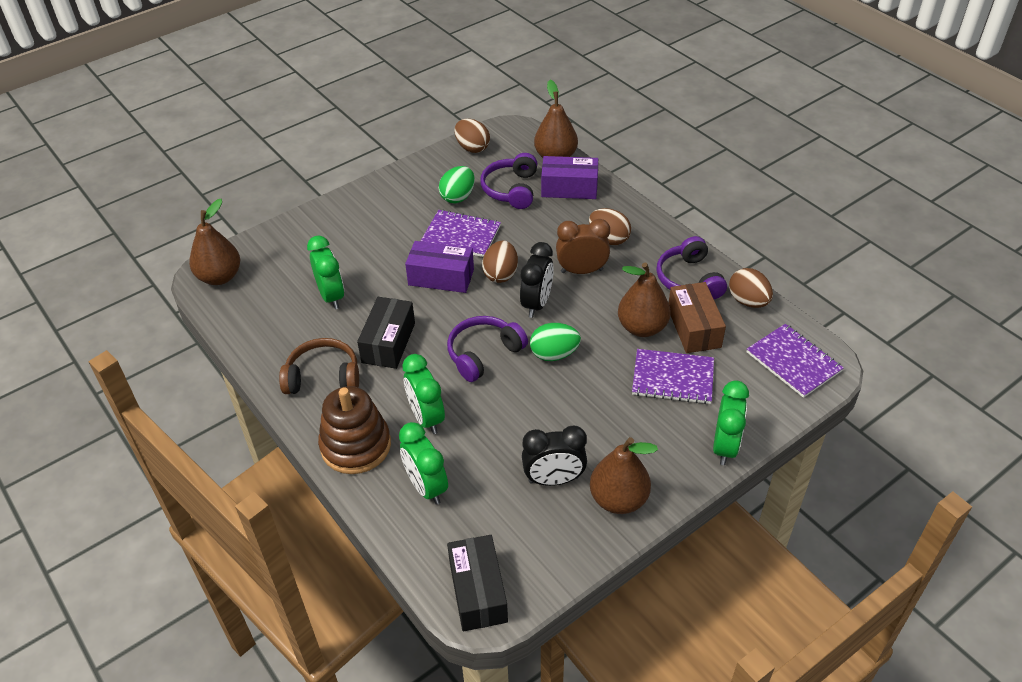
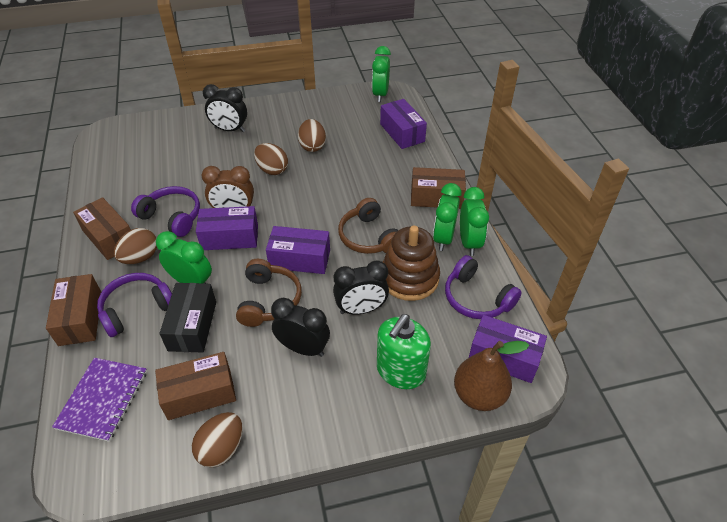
black box: [357,297,415,369] [447,535,508,631] = 2 -> [159,283,216,353] = 1
black clock: [520,242,554,318] [522,426,587,486] = 2 -> [203,84,247,132] [271,298,330,357] [333,260,389,315] = 3
brown box: [669,282,726,353] = 1 -> [46,274,101,346] [73,197,131,260] [155,352,236,420] [411,167,466,209] = 4
brown headphones: [279,338,359,394] = 1 -> [236,259,302,327] [338,198,398,254] = 2
brown pear: [189,199,240,285] [534,80,578,158] [590,437,658,514] [618,263,671,337] = 4 -> [454,341,529,411] = 1
green egg: [439,166,475,203] [530,323,581,361] = 2 -> none = 0
green soap dispenser: none = 0 -> [377,314,431,389] = 1
purple box: [405,241,474,293] [541,156,598,199] = 2 -> [196,206,258,250] [266,226,330,274] [380,99,427,149] [469,315,547,383] = 4
purple notebook: [421,210,501,257] [632,349,714,404] [747,324,844,398] = 3 -> [52,358,147,442] = 1

